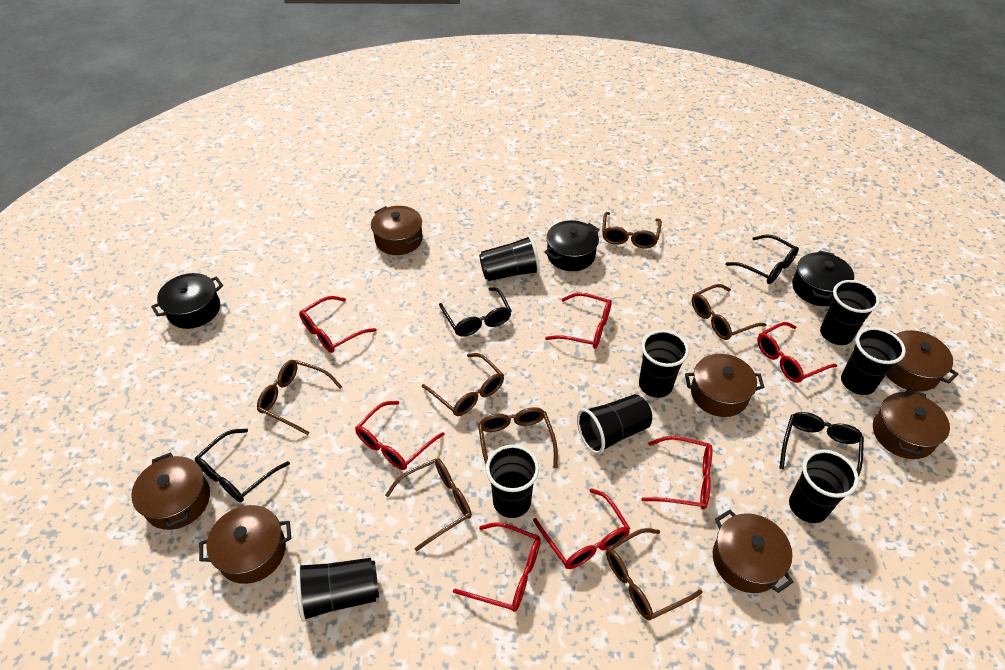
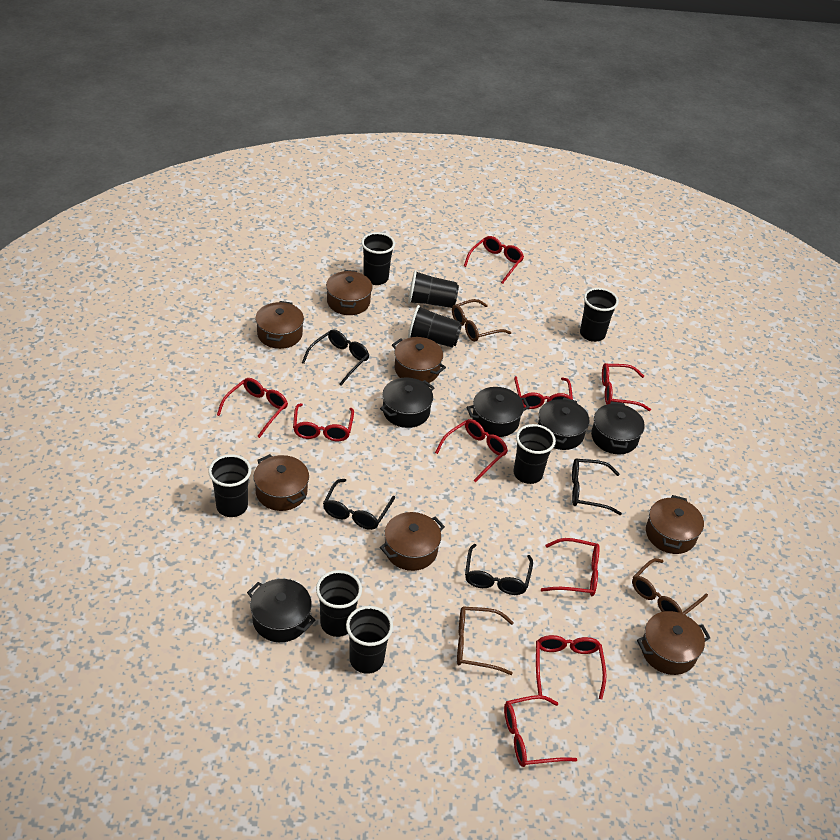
black pot: [151,273,223,329] [544,220,600,271] [792,250,854,306] = 3 -> [247,579,315,642] [380,378,434,428] [466,387,530,437] [538,398,590,450] [591,402,645,454] = 5
brown glasses: [257,360,342,435] [385,458,472,551] [422,353,504,416] [478,407,558,468] [602,212,662,249] [606,528,703,620] [692,284,767,340] = 7 -> [452,299,511,342] [457,607,514,675] [632,558,708,615] = 3
red glasses: [299,296,377,353] [355,401,445,470] [453,522,541,612] [533,488,630,569] [545,292,612,349] [641,436,712,510] [757,322,837,383] = 7 -> [217,378,288,438] [293,403,354,441] [435,419,508,482] [464,236,524,284] [504,695,577,767] [514,376,573,409] [536,635,607,699] [541,538,600,596] [602,363,651,411] = 9

